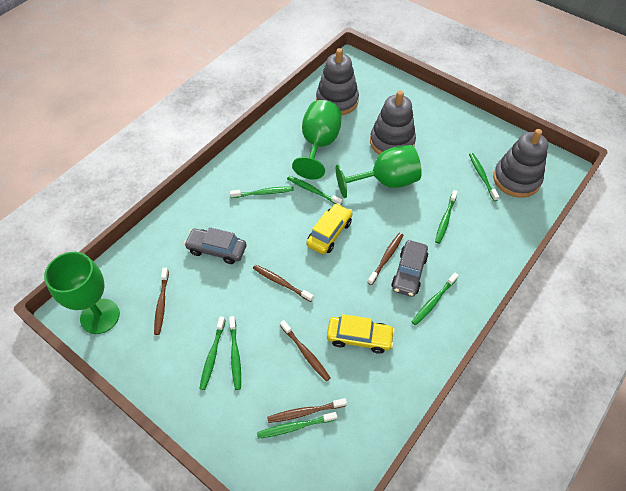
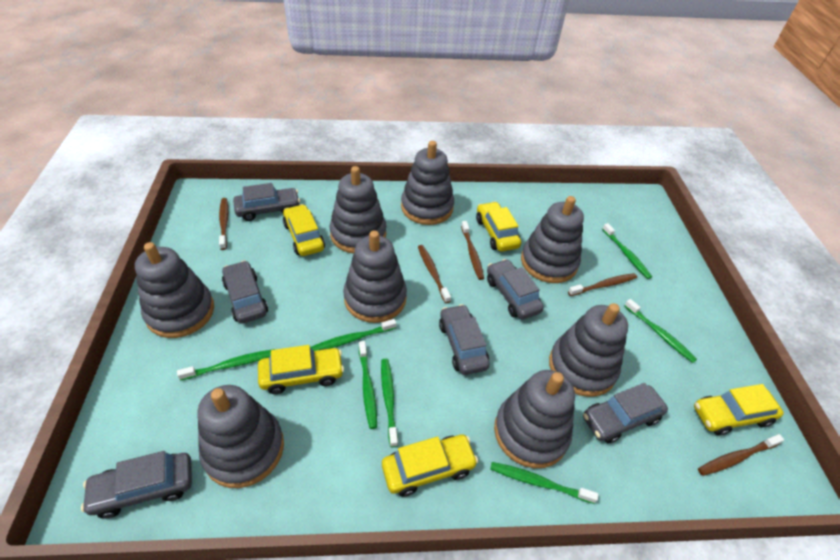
green goblet: [44,252,120,334] [292,100,342,179] [336,145,422,198] = 3 -> none = 0
green toothbrush: [199,316,226,390] [229,316,241,390] [230,187,294,198] [257,412,337,439] [287,176,342,205] [412,273,459,325] [435,190,458,244] [469,153,499,201] = 8 -> [177,349,275,381] [311,319,396,351] [359,341,377,429] [381,359,398,447] [490,462,598,504] [602,223,652,279] [624,299,697,363] = 7
grey car: [184,227,246,264] [391,240,428,297] = 2 -> [81,451,192,518] [222,260,268,324] [233,183,300,221] [439,304,490,375] [487,259,544,319] [583,383,668,443] = 6
grey stacking toy: [316,48,359,115] [370,90,416,155] [493,129,548,198] = 3 -> [135,242,214,338] [198,385,284,488] [329,166,386,253] [343,230,407,323] [401,141,454,225] [494,370,575,468] [521,196,584,283] [549,303,628,397] = 8
yellow car: [306,203,352,254] [327,314,395,354] = 2 -> [258,345,344,394] [283,204,325,256] [382,434,478,497] [476,202,521,252] [694,384,784,436] = 5

